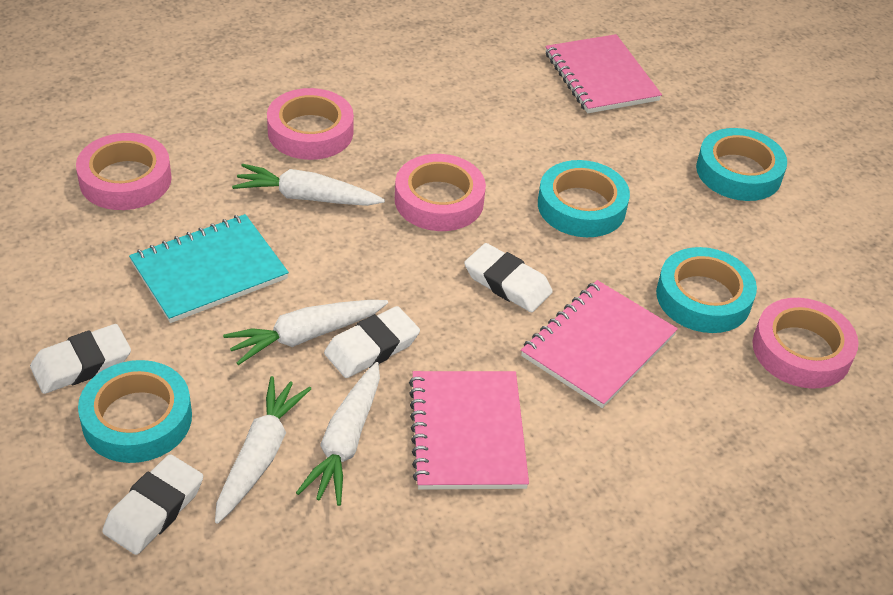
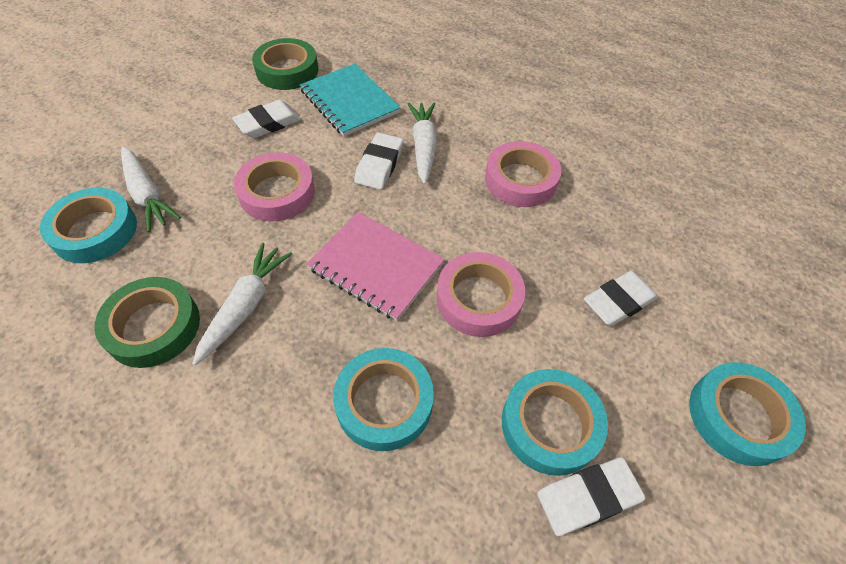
green tape: none = 0 -> [94,277,200,368] [252,38,318,90] = 2
pink notebook: [409,371,529,490] [521,280,678,408] [545,34,662,113] = 3 -> [307,212,445,321] = 1
pink tape: [76,133,172,210] [267,88,354,160] [395,154,486,231] [752,298,859,389] = 4 -> [234,152,315,221] [436,252,525,337] [485,141,562,207] = 3
white carrot: [215,376,311,524] [223,300,388,365] [232,164,385,206] [296,362,380,506] = 4 -> [121,146,181,232] [192,243,292,366] [408,103,437,184] = 3

